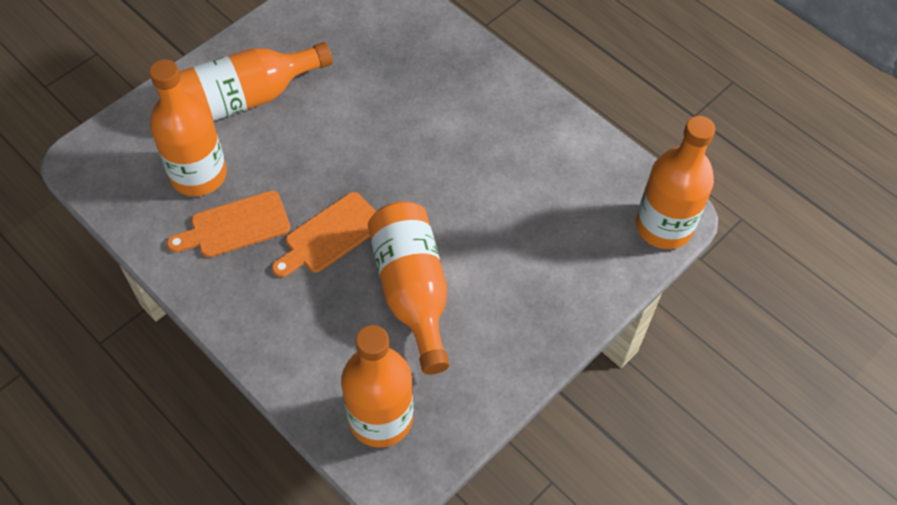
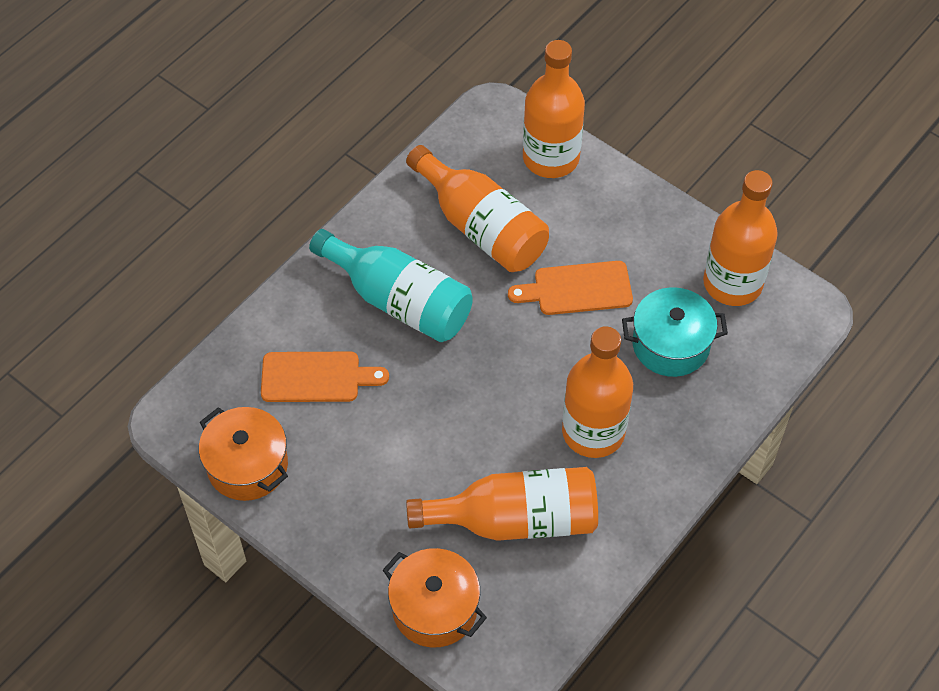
orange pot: none = 0 -> [199,407,288,501] [383,548,487,647] = 2
turquoise bottle: none = 0 -> [309,229,473,342] = 1
turquoise pot: none = 0 -> [622,287,728,377] = 1

